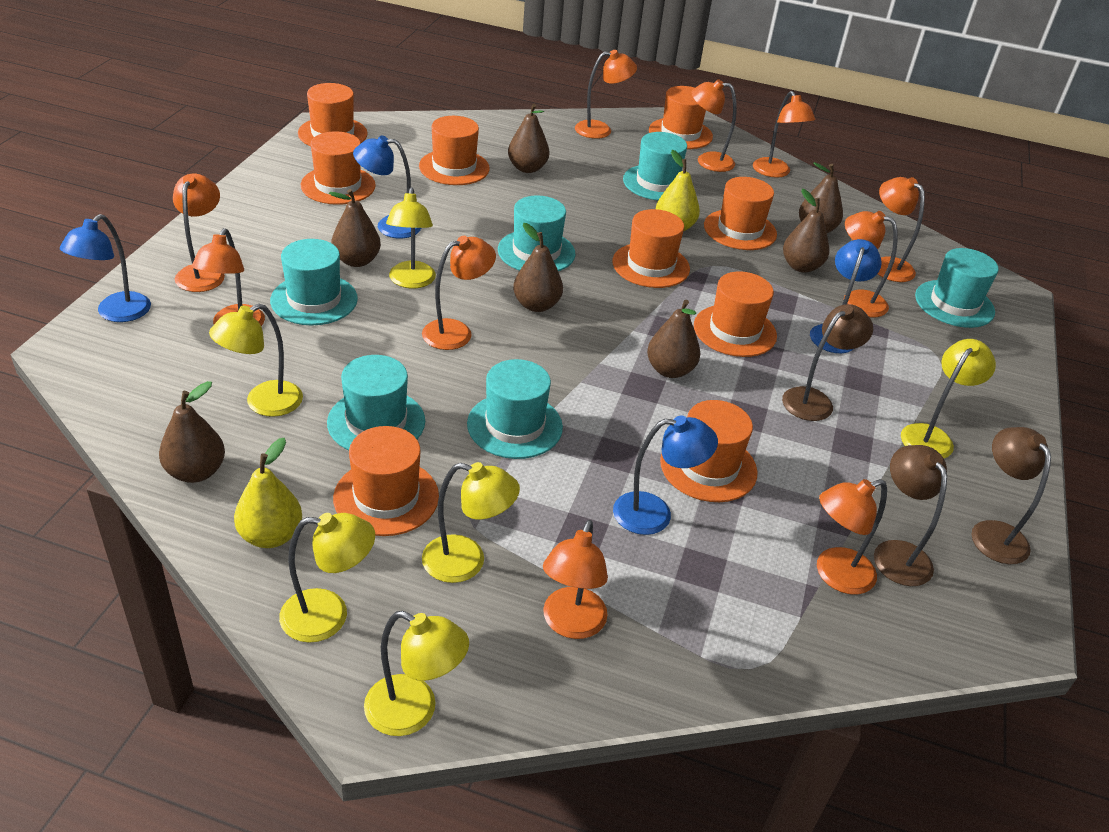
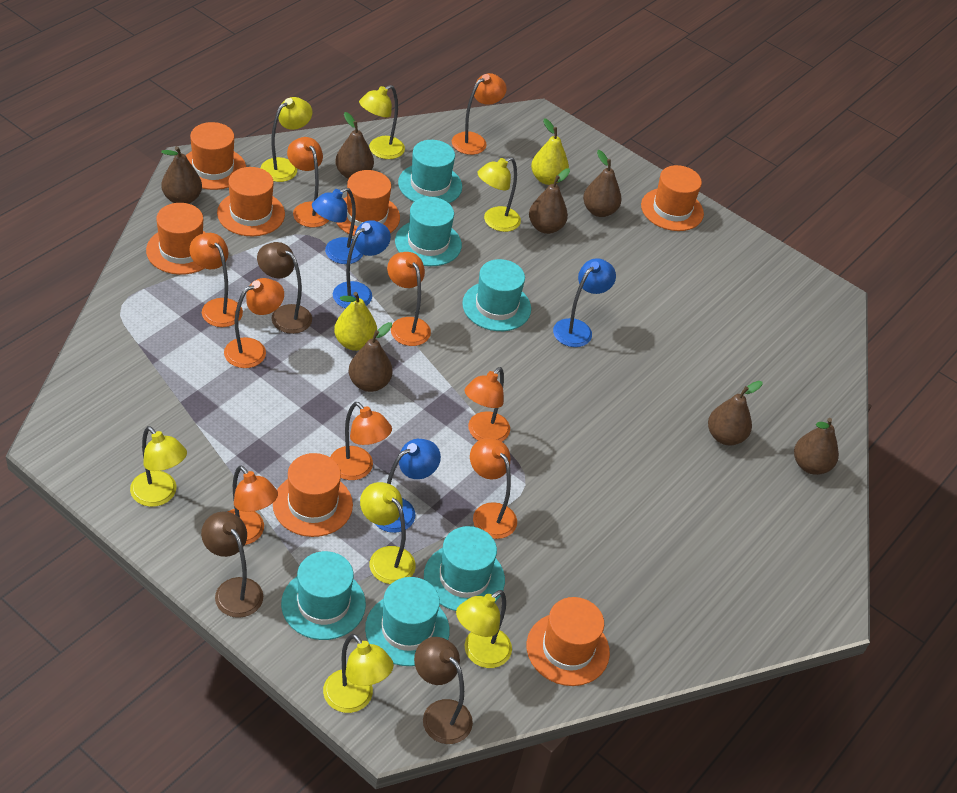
orange hat: [298,83,368,146] [301,131,376,205] [333,426,439,536] [419,116,490,185] [612,209,690,288] [649,86,713,149] [660,400,758,502] [694,272,777,357] [704,177,777,250] = 9 -> [146,203,206,275] [186,122,246,190] [217,167,285,236] [273,453,353,537] [336,170,400,236] [527,597,610,686] [641,165,704,231] = 7
orange lamp: [173,174,225,292] [192,228,265,326] [422,236,496,350] [543,520,608,639] [575,50,637,139] [691,79,737,172] [753,91,815,177] [817,479,887,595] [844,211,898,317] [878,177,925,282] = 10 -> [189,233,243,327] [224,278,284,368] [228,465,278,545] [287,137,329,227] [330,402,392,480] [387,252,431,346] [452,73,507,155] [464,367,510,442] [470,438,517,539] = 9
yellow lamp: [209,304,303,417] [279,513,375,643] [364,611,469,736] [386,187,436,288] [422,462,520,583] [901,339,996,458] = 6 -> [130,426,187,507] [261,97,312,182] [323,634,394,713] [359,85,405,159] [360,482,416,584] [456,590,512,668] [477,157,521,232] = 7

